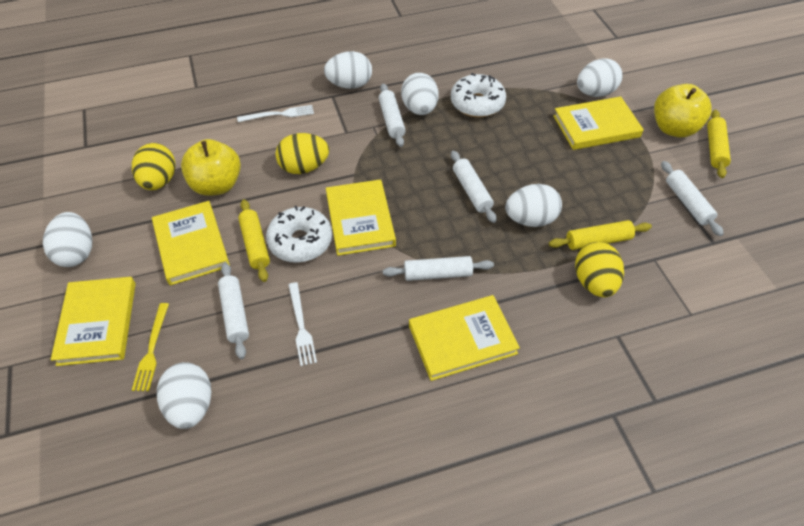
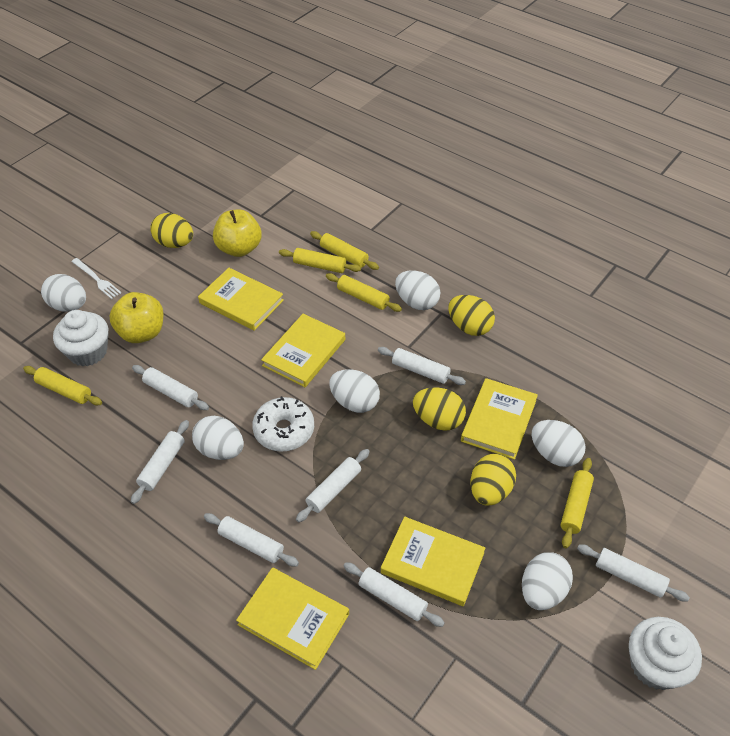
white cupcake: none = 0 -> [53,310,109,366] [629,617,702,690] = 2
white donut: [266,206,332,263] [451,73,506,117] = 2 -> [252,396,314,452] = 1
white fork: [237,105,314,122] [288,282,317,366] = 2 -> [71,258,121,299] = 1
white rolling pin: [218,263,249,359] [379,83,406,147] [383,256,494,281] [451,150,497,223] [661,161,724,236] = 5 -> [131,420,189,504] [132,365,209,410] [204,513,299,567] [296,449,370,522] [344,562,445,627] [378,347,466,385] [577,544,690,602] = 7
yellow egg: [132,143,175,190] [275,133,329,174] [575,242,624,297] = 3 -> [150,213,193,248] [413,387,466,431] [448,295,495,336] [470,454,516,506] = 4
yellow fork: [132,303,169,391] = 1 -> none = 0
yellow rolling pin: [238,199,270,282] [549,220,652,250] [707,110,731,178] = 3 -> [23,366,102,406] [279,248,361,273] [310,231,379,270] [326,273,402,312] [561,458,594,548] = 5

